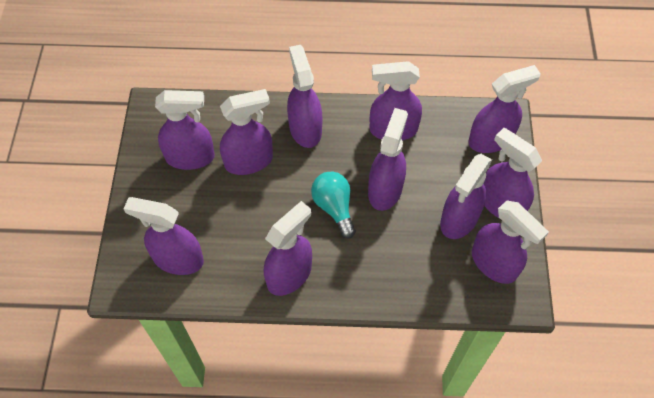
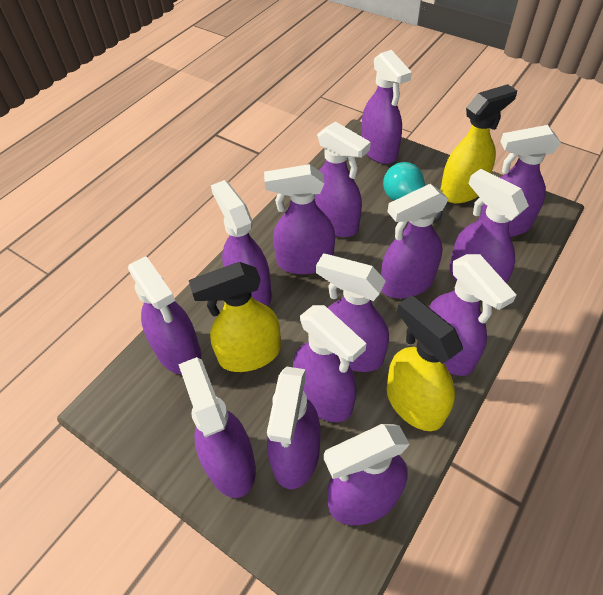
purple spray bottle: [123,197,204,275] [155,90,215,170] [220,89,273,175] [264,201,312,296] [287,45,322,148] [368,108,408,211] [370,61,422,140] [440,154,492,239] [469,65,541,153] [472,201,549,284] [484,128,542,218] = 11 -> [128,256,201,374] [178,357,256,498] [211,180,272,306] [264,164,335,274] [267,367,321,489] [293,305,366,422] [314,121,371,237] [316,253,389,372] [324,424,410,525] [361,50,412,164] [381,184,449,299] [429,254,516,376] [449,169,529,283] [478,125,561,237] = 14
yellow spray bottle: none = 0 -> [189,262,281,372] [387,295,463,431] [440,84,517,203] = 3

